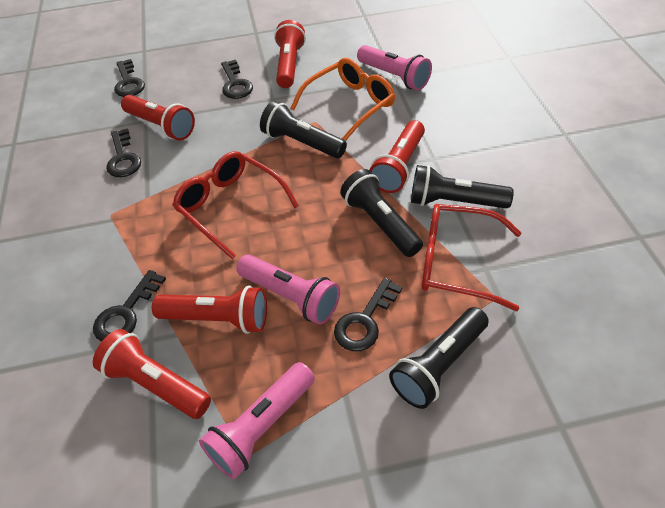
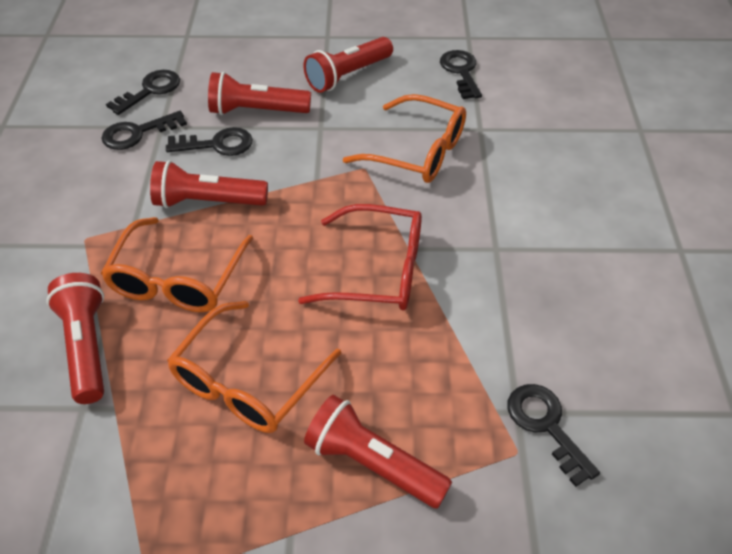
black flashlight: [260,101,347,158] [340,169,423,257] [389,307,489,409] [411,165,514,208] = 4 -> none = 0
orange glasses: [290,58,395,141] = 1 -> [101,217,253,312] [167,301,341,433] [343,94,466,183] = 3
pink flashlight: [199,362,315,479] [236,255,340,325] [357,45,432,90] = 3 -> none = 0
red glasses: [172,151,299,259] [422,204,522,311] = 2 -> [298,204,422,311] = 1

